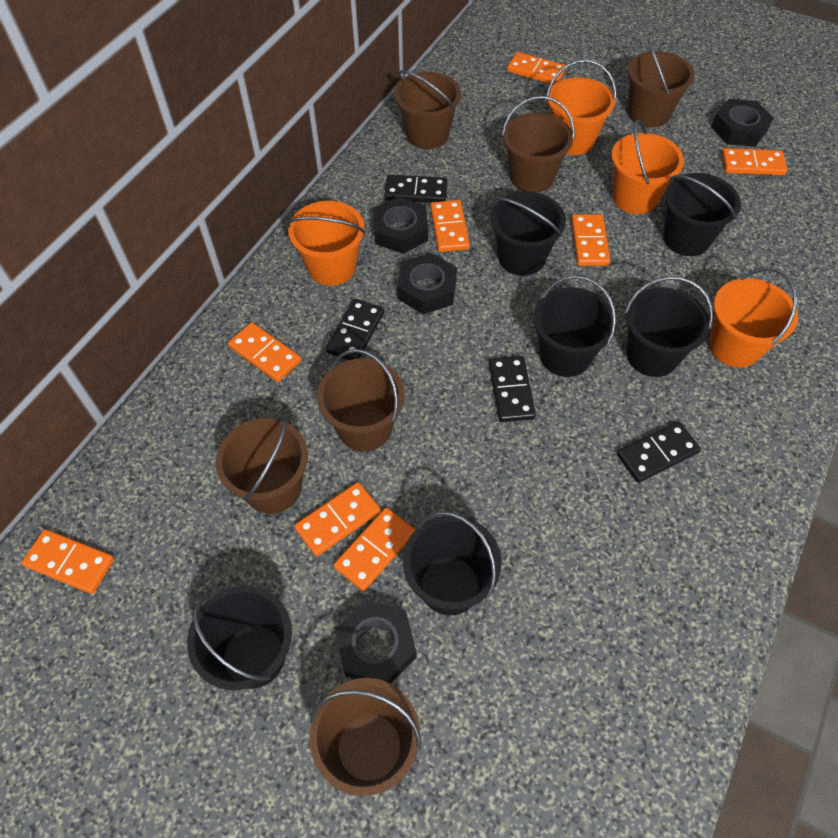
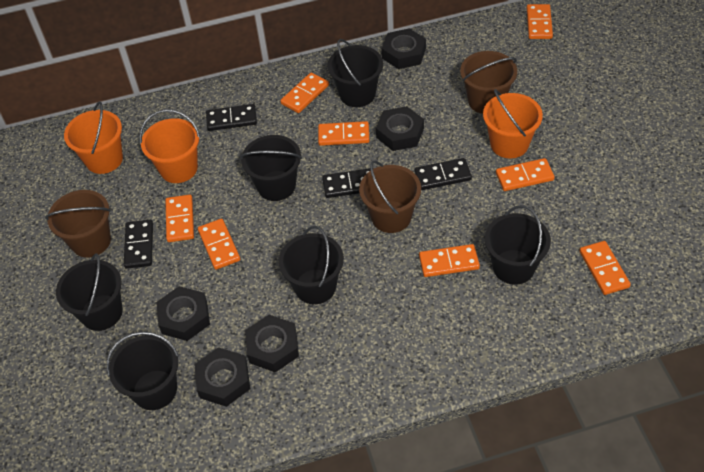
black nut: [335,600,416,684] [373,196,428,254] [397,253,457,314] [711,99,773,147] = 4 -> [156,286,210,341] [194,347,250,407] [245,315,299,372] [376,106,424,151] [382,28,426,69] = 5
brown bucket: [216,416,308,514] [309,678,421,796] [317,349,405,451] [394,70,461,149] [502,96,575,192] [628,38,695,127] = 6 -> [45,190,111,258] [359,161,421,233] [460,51,517,114] = 3
orange bucket: [287,201,366,286] [546,59,616,155] [611,120,684,214] [709,267,798,368] = 4 -> [64,101,123,174] [139,109,200,183] [483,89,543,158] = 3

